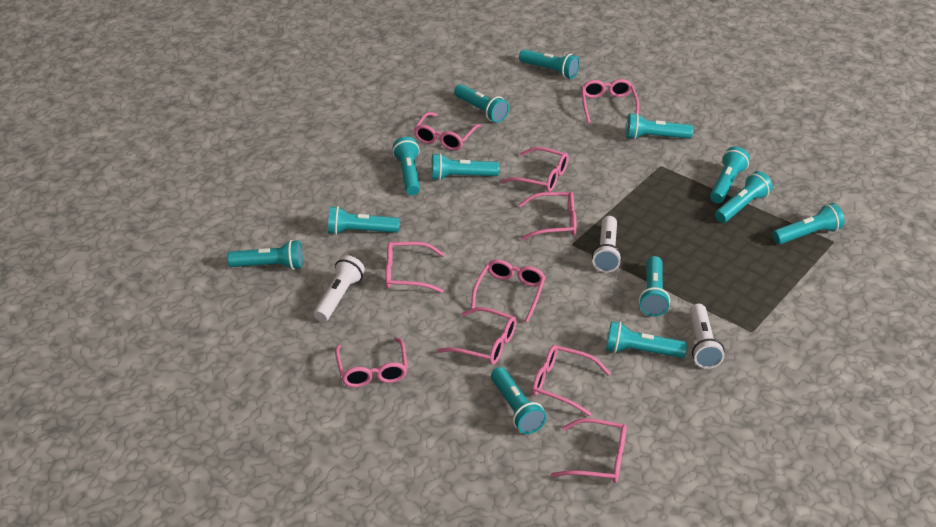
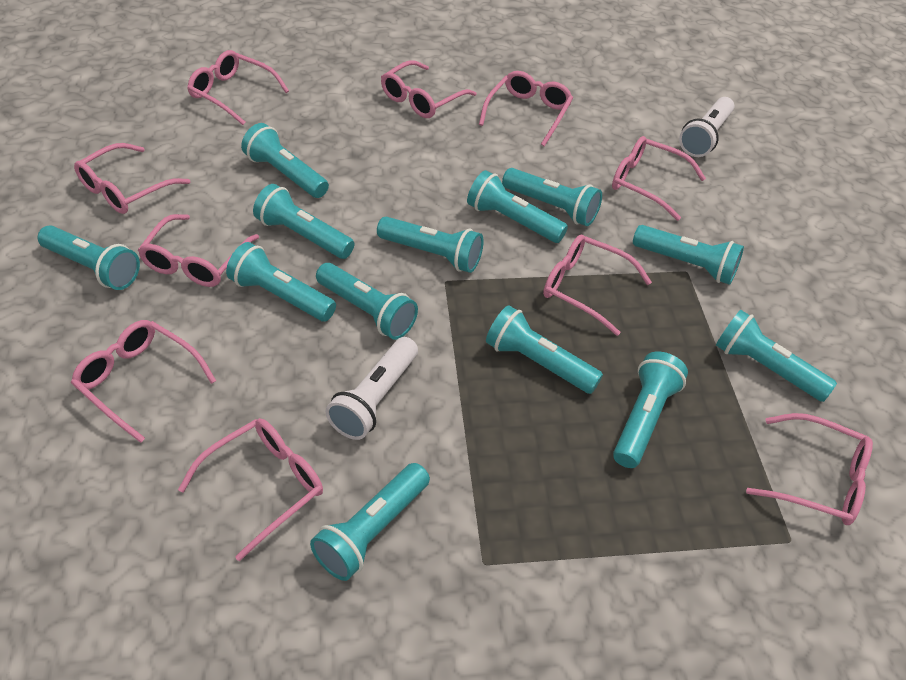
white flashlight: [314,255,365,322] [592,216,622,272] [690,304,725,369] = 3 -> [326,337,418,440] [679,97,734,157] = 2

